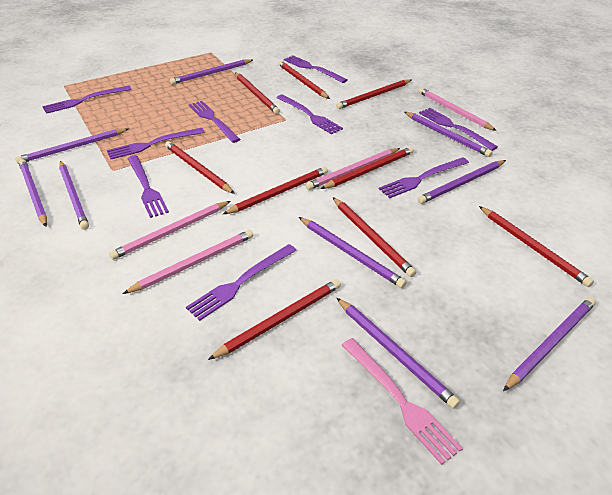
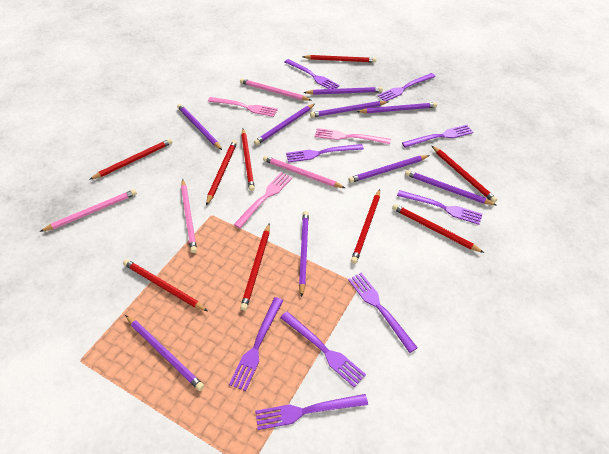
pink fork: [342,338,463,465] = 1 -> [208,97,278,117] [233,172,292,228] [315,128,391,144] = 3

